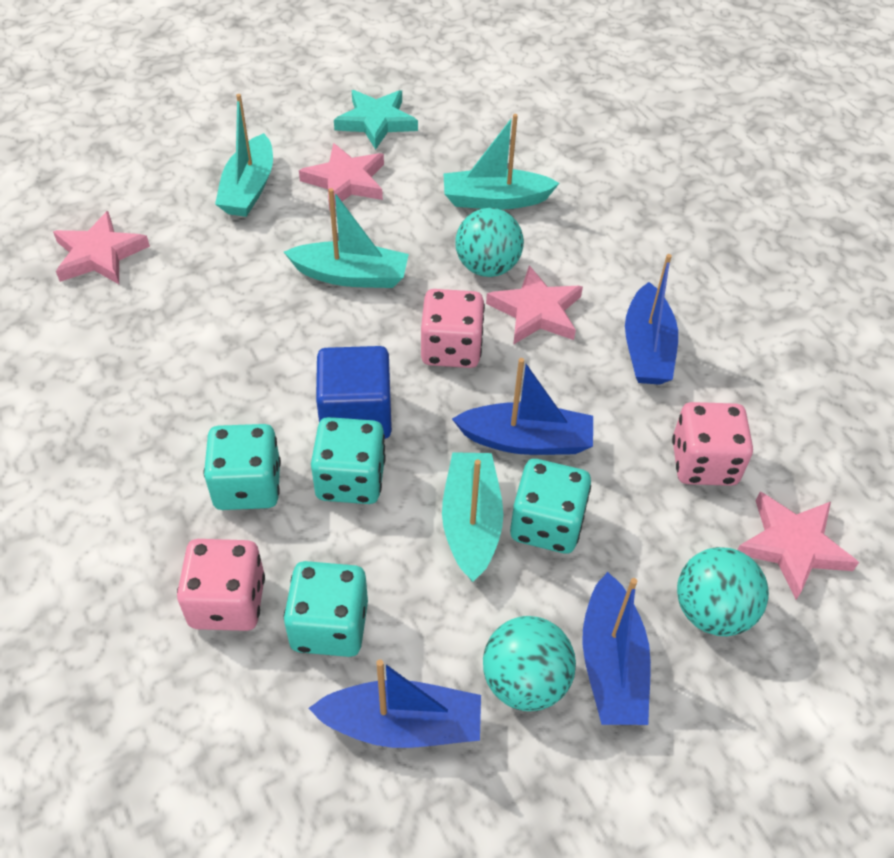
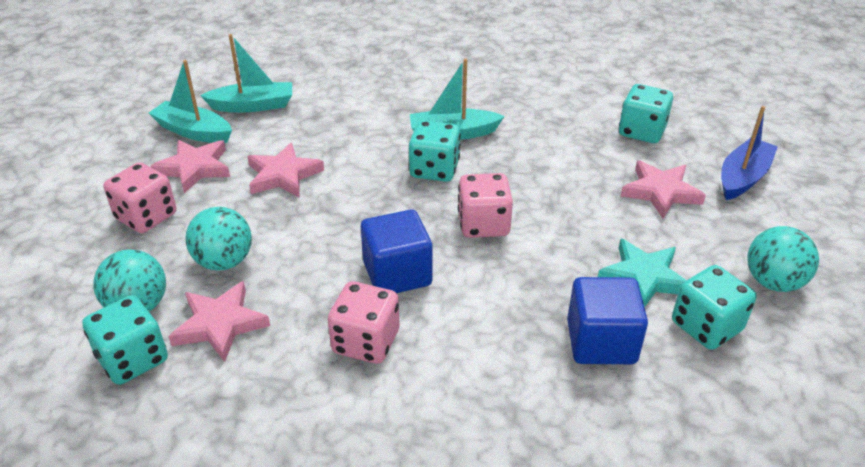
blue boat: [308,659,481,748] [452,358,593,455] [582,572,651,725] [625,254,678,385] = 4 -> [721,106,778,200] = 1
blue cube: [316,346,392,439] = 1 -> [361,210,433,293] [567,277,648,364] = 2
turquoise boat: [215,94,273,217] [284,188,409,288] [442,452,503,582] [444,114,560,210] = 4 -> [149,60,232,143] [200,34,292,113] [410,58,505,140] = 3

